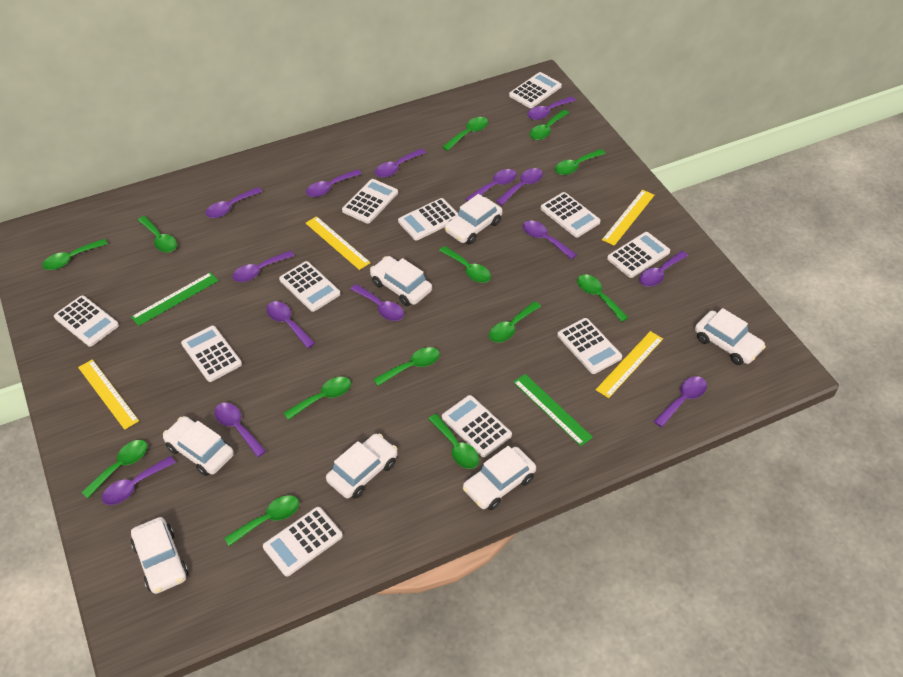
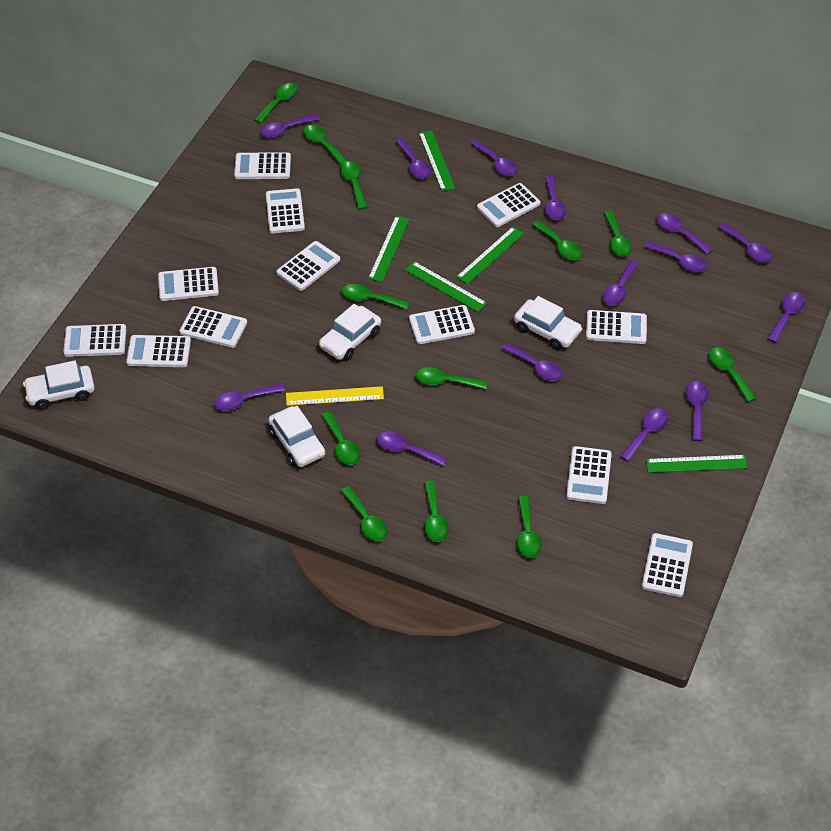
green ruler: [131,272,219,326] [513,374,593,446] = 2 -> [368,216,409,282] [405,261,487,312] [419,130,455,191] [456,227,524,284] [646,455,748,473] = 5
green spoon: [42,239,108,270] [81,440,147,498] [138,216,177,253] [224,495,299,546] [284,377,351,420] [373,347,440,386] [428,414,479,469] [439,246,491,283] [442,117,488,151] [489,301,541,343] [530,110,569,140] [555,149,606,175] [577,274,629,322] = 13 -> [254,83,298,123] [304,125,347,166] [322,411,360,465] [340,161,367,210] [341,486,388,541] [342,284,409,309] [416,367,487,389] [424,481,449,542] [517,496,542,558] [532,221,582,260] [604,210,632,257] [709,347,756,402] = 12
white calculator: [54,295,119,347] [181,326,242,382] [263,507,343,577] [279,261,340,312] [342,179,398,224] [398,198,458,240] [442,395,512,457] [509,72,562,108] [540,192,601,237] [557,318,622,374] [607,232,670,278] = 11 -> [63,324,126,357] [126,335,191,367] [158,267,219,301] [179,306,247,348] [234,152,291,179] [266,188,305,233] [276,241,340,291] [409,305,475,344] [477,183,540,227] [566,446,612,504] [586,310,647,344] [642,533,693,597] = 12
white car: [131,517,188,594] [163,416,234,476] [326,434,397,499] [370,256,432,306] [445,194,503,244] [463,446,536,510] [695,308,766,365] = 7 -> [23,360,95,410] [268,406,325,467] [319,304,381,360] [514,296,582,350] = 4
yellow ruler: [78,359,139,430] [306,216,371,270] [596,331,663,398] [602,190,655,246] = 4 -> [286,386,384,406] = 1

